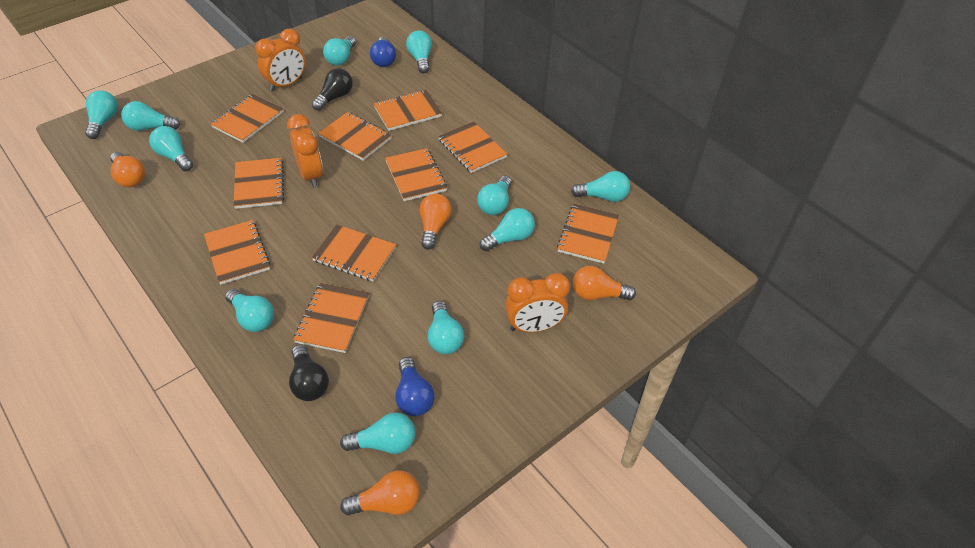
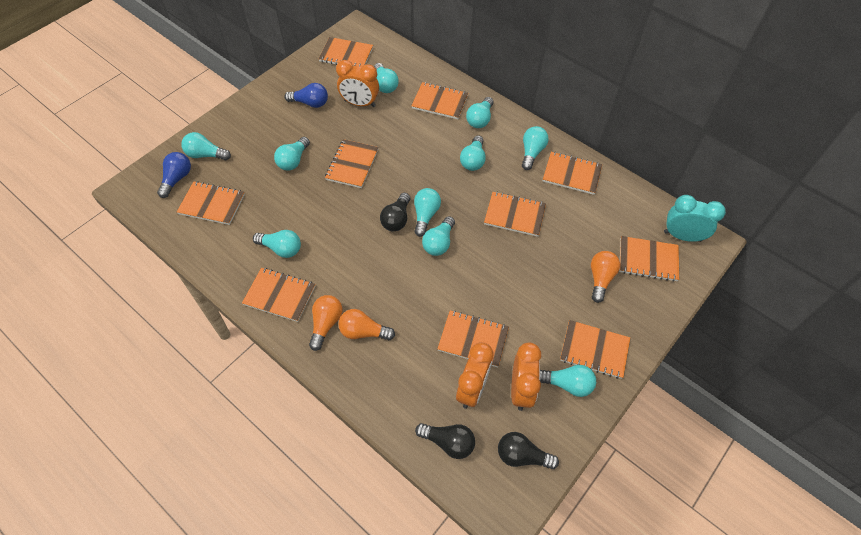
black light bulb: [289,344,329,401] [312,68,353,111] = 2 -> [380,193,410,231] [415,423,475,459] [498,432,559,469] = 3
orange light bulb: [110,152,145,187] [340,470,420,515] [420,193,452,250] [573,266,636,300] = 4 -> [309,295,343,351] [338,309,395,340] [591,251,620,303] = 3
turquoise clock: none = 0 -> [664,195,726,242] = 1
turquoise light bulb: [85,90,118,139] [121,101,181,131] [149,126,193,171] [225,289,274,332] [323,36,356,66] [340,412,416,454] [406,31,432,73] [427,301,464,354] [477,176,512,215] [479,208,535,251] [571,171,630,202] = 11 -> [181,132,231,160] [253,230,301,258] [274,137,310,171] [374,63,398,93] [414,188,441,237] [422,216,455,256] [460,135,486,171] [466,97,493,128] [522,126,548,170] [540,365,596,397] = 10

